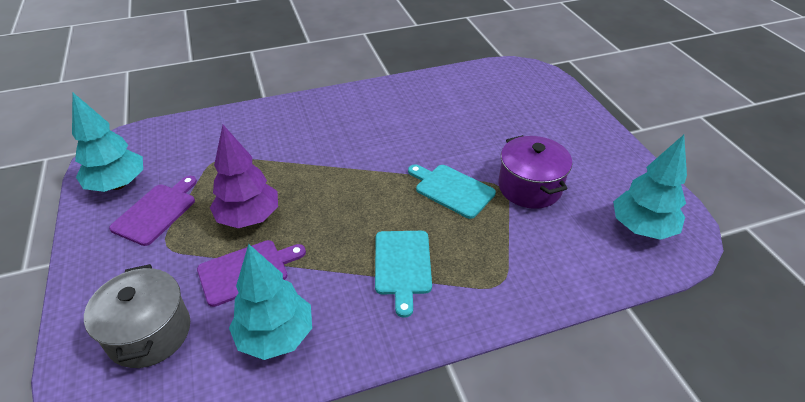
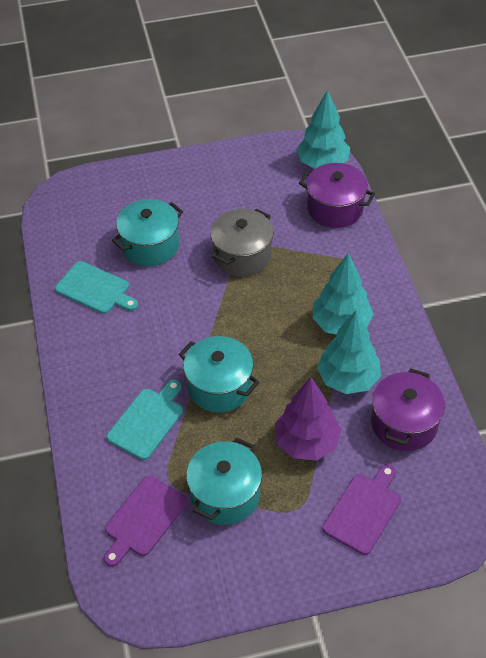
purple pot: [498,135,572,209] = 1 -> [299,163,375,228] [371,368,445,451] = 2
turquoise pot: none = 0 -> [112,199,183,266] [179,336,260,413] [186,437,262,525] = 3

